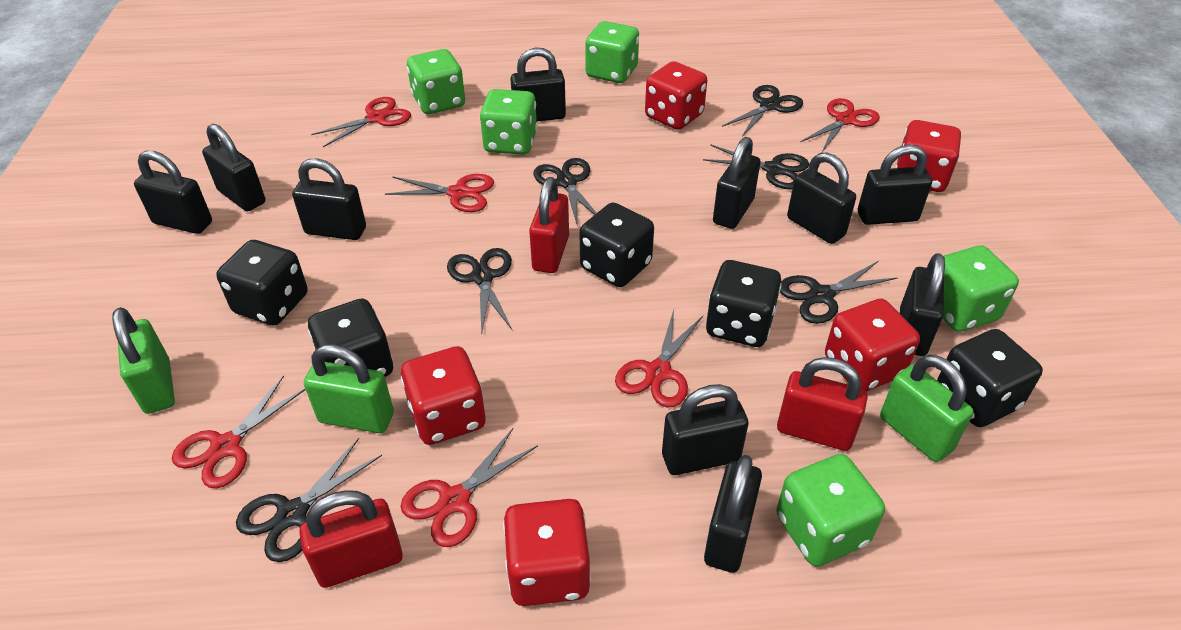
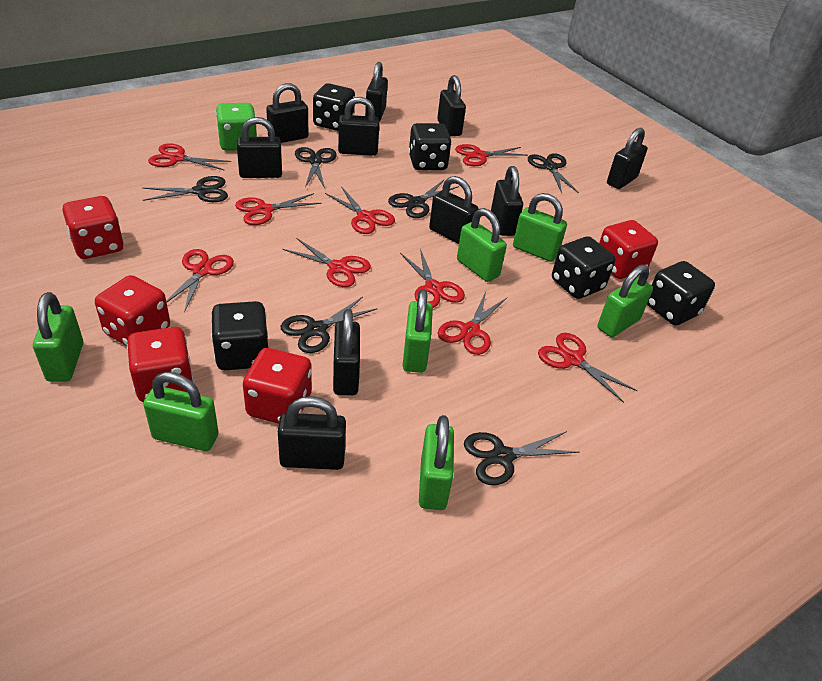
green dice: [407,49,465,114] [480,89,537,155] [585,21,639,83] [776,454,885,566] [942,245,1019,332] = 5 -> [216,103,257,151] = 1
green padlock: [112,307,175,414] [304,344,394,433] [880,355,974,462] = 3 -> [33,292,83,382] [143,372,219,451] [403,289,433,373] [419,415,454,510] [457,208,507,282] [513,193,567,262] [597,264,653,337] = 7
red padlock: [299,490,403,588] [529,177,569,273] [777,357,868,451] = 3 -> none = 0
red scissors: [172,375,306,488] [311,97,411,147] [385,174,494,212] [401,428,538,547] [615,310,703,407] [800,98,880,152] = 6 -> [148,144,231,170] [166,249,234,313] [235,193,321,225] [283,238,371,287] [325,186,395,234] [400,249,465,308] [438,292,507,355] [455,144,528,166] [538,333,638,403] = 9

